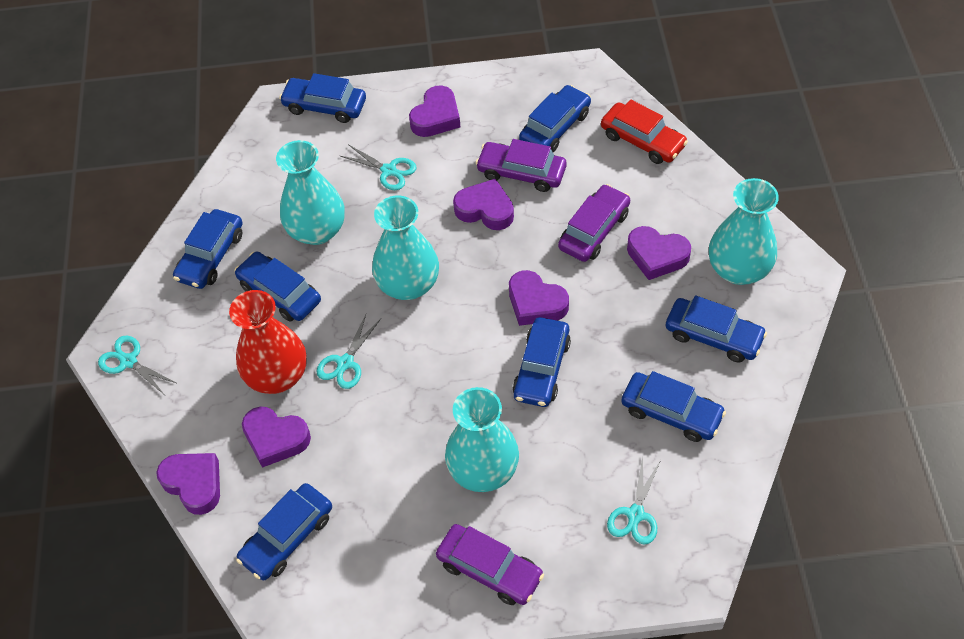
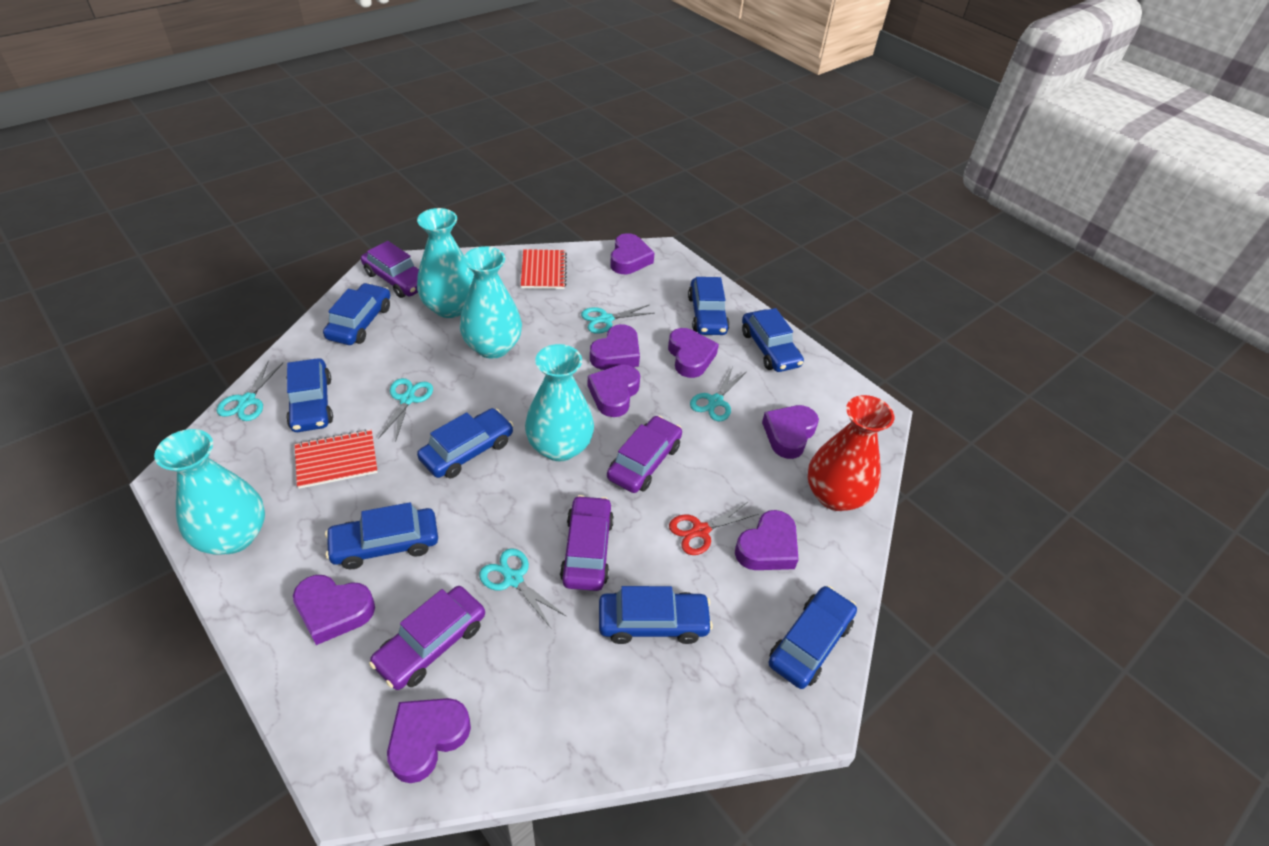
purple car: [436,524,544,605] [475,139,566,192] [558,184,630,262] = 3 -> [361,241,419,298] [369,586,485,690] [560,495,614,591] [607,416,682,493] = 4
purple heart: [156,453,220,515] [242,407,311,468] [409,85,460,137] [453,179,514,230] [509,270,569,326] [627,226,691,280] = 6 -> [293,575,375,645] [387,698,471,783] [588,365,640,417] [590,324,640,370] [610,233,655,274] [668,328,719,378] [735,510,799,570] [762,405,819,459] = 8
red car: [601,99,688,164] = 1 -> none = 0
red notebook: none = 0 -> [295,429,378,489] [521,249,567,289] = 2
red scissors: none = 0 -> [669,501,759,555] = 1
turquoise scissors: [98,335,178,394] [316,314,381,389] [340,145,417,190] [607,457,661,545] = 4 -> [217,360,283,421] [378,378,433,442] [479,548,567,628] [581,305,654,334] [690,368,747,421] = 5

